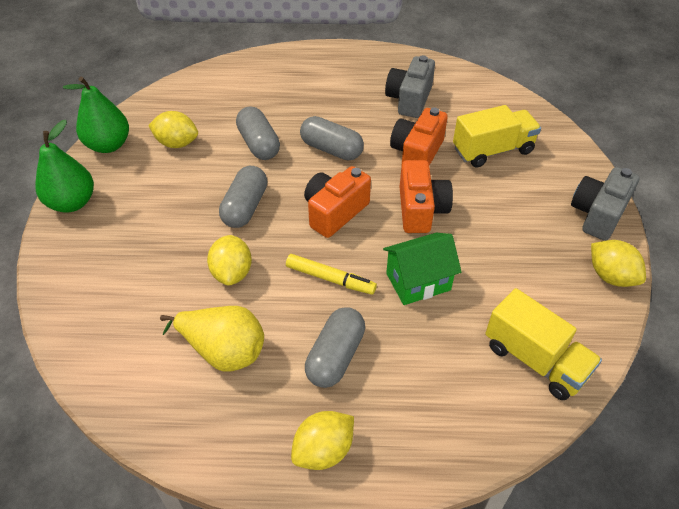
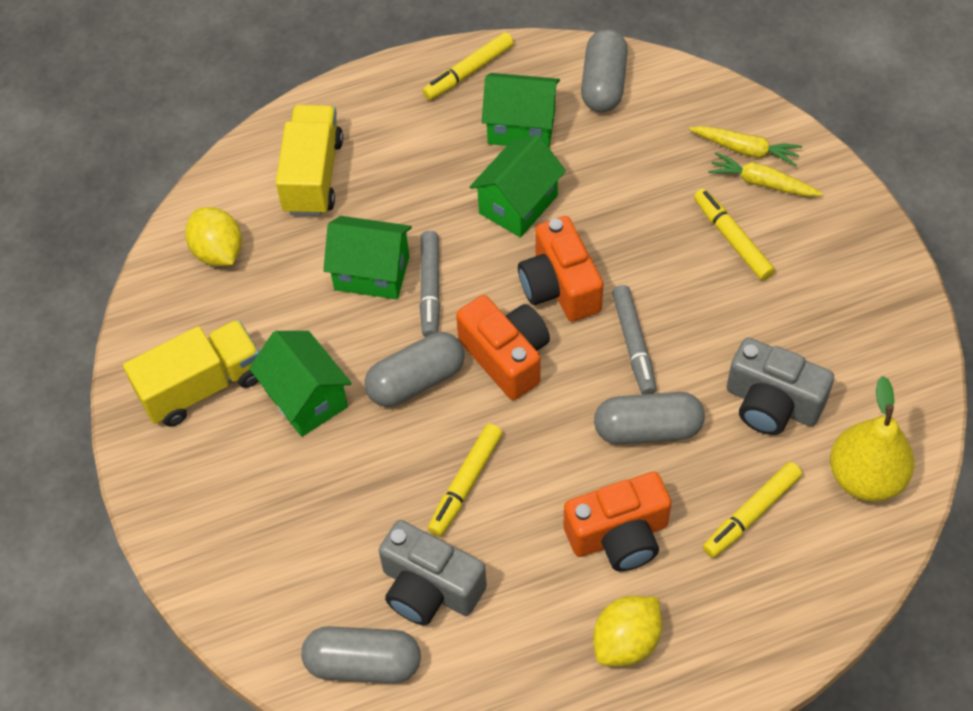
green house: [383,233,462,305] = 1 -> [249,331,352,437] [323,216,412,300] [469,135,566,238] [482,73,560,148] = 4
green pear: [35,120,94,213] [63,77,129,153] = 2 -> none = 0
grey marker: none = 0 -> [420,231,440,337] [612,285,657,394] = 2
yellow carrot: none = 0 -> [689,126,802,167] [708,152,823,197] = 2
yellow lemon: [148,111,198,148] [207,235,252,286] [291,411,354,470] [591,240,646,287] = 4 -> [185,207,242,266] [593,596,662,666] = 2
yellow marker: [286,254,377,295] = 1 -> [422,32,514,100] [428,424,503,536] [694,189,775,281] [703,462,802,558] = 4

